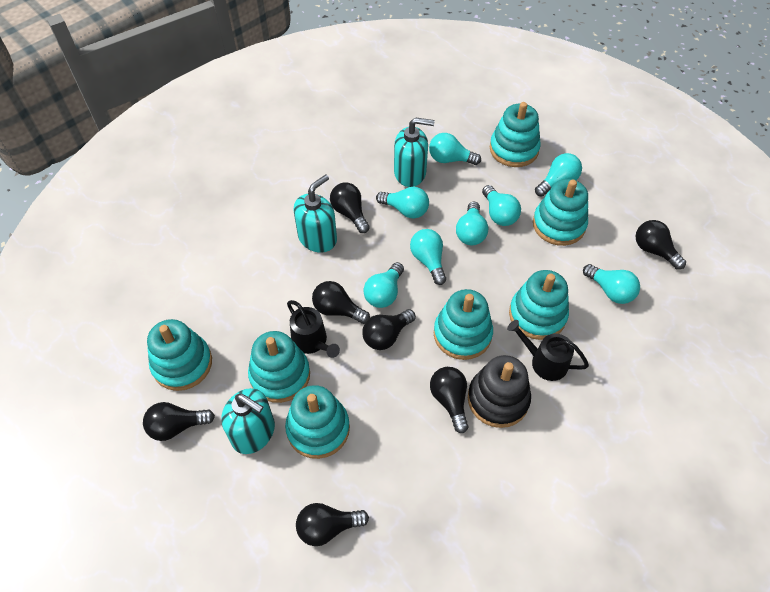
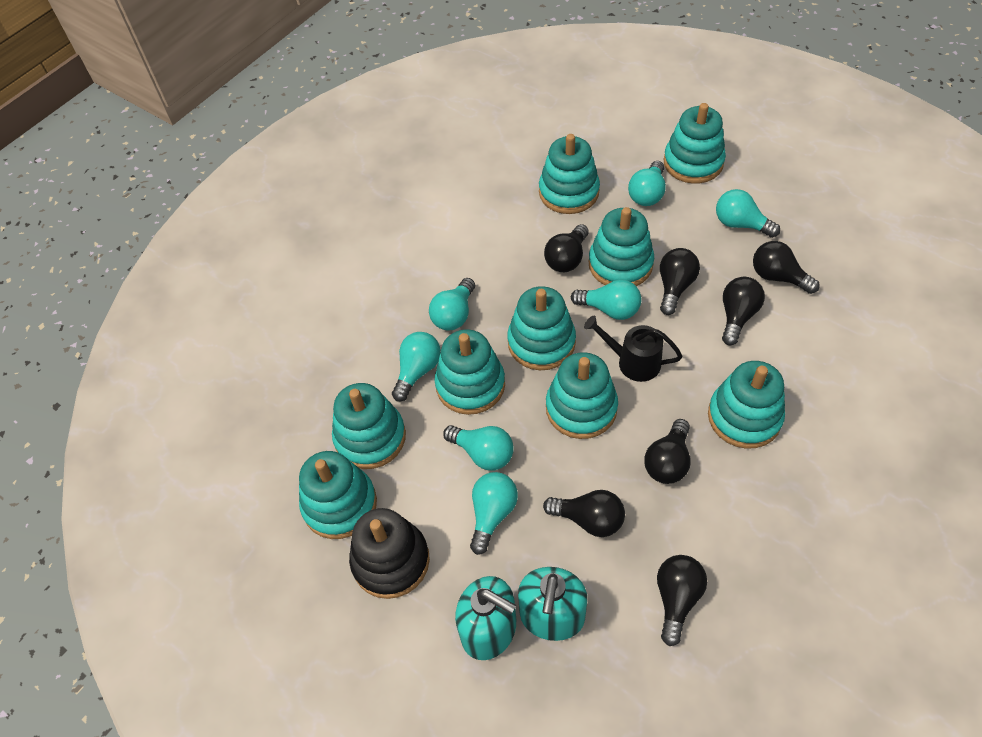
black watering can: [287,300,340,358] [507,320,589,381] = 2 -> [584,316,682,382] = 1
turquoise light bulb: [364,262,404,308] [376,187,429,219] [410,229,446,285] [429,133,481,165] [456,201,488,245] [482,185,521,226] [535,153,582,197] [583,264,640,304] = 8 -> [392,332,441,402] [429,278,475,330] [443,425,514,470] [470,472,518,555] [571,279,641,320] [628,161,666,206] [716,189,780,238] = 7
turquoise soap dispenser: [221,388,275,454] [293,174,337,253] [394,117,435,187] = 3 -> [455,576,516,660] [518,567,587,641] = 2
turquoise stacking toy: [147,319,212,391] [248,331,310,403] [285,385,350,459] [434,289,493,360] [490,102,541,167] [509,270,569,340] [533,179,588,246] = 7 -> [299,451,377,539] [332,383,406,469] [435,330,505,415] [507,286,576,370] [539,134,600,214] [546,352,618,439] [589,207,654,286] [664,103,726,184] [708,361,785,449] = 9

